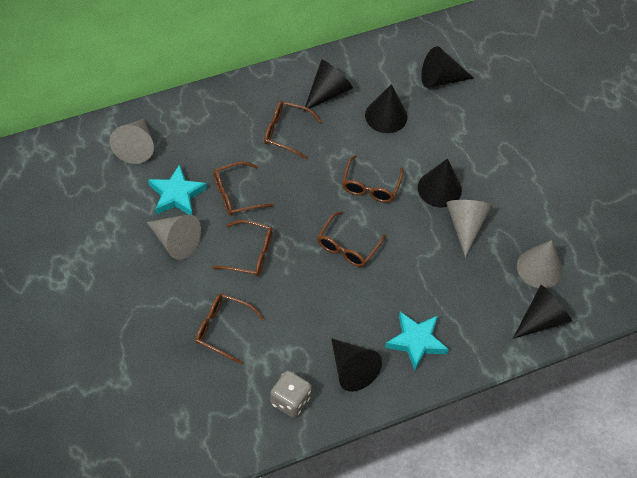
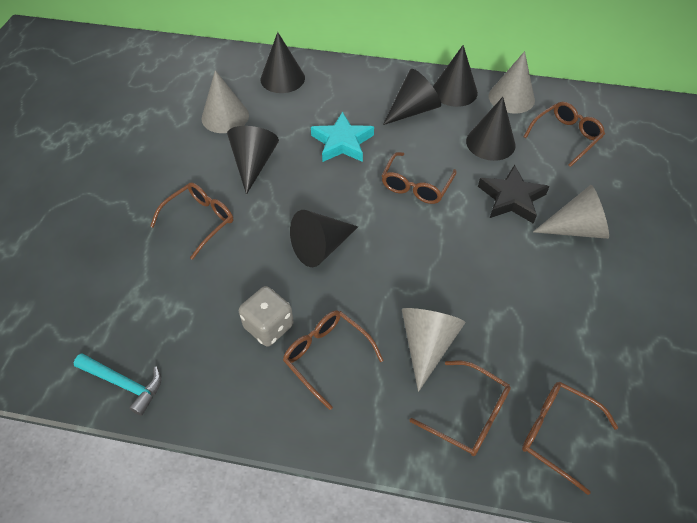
black star: none = 0 -> [478,165,549,224] = 1
turquoise hammer: none = 0 -> [74,353,161,416] = 1
turquoise star: [148,164,207,215] [385,312,449,371] = 2 -> [311,112,374,162] = 1

